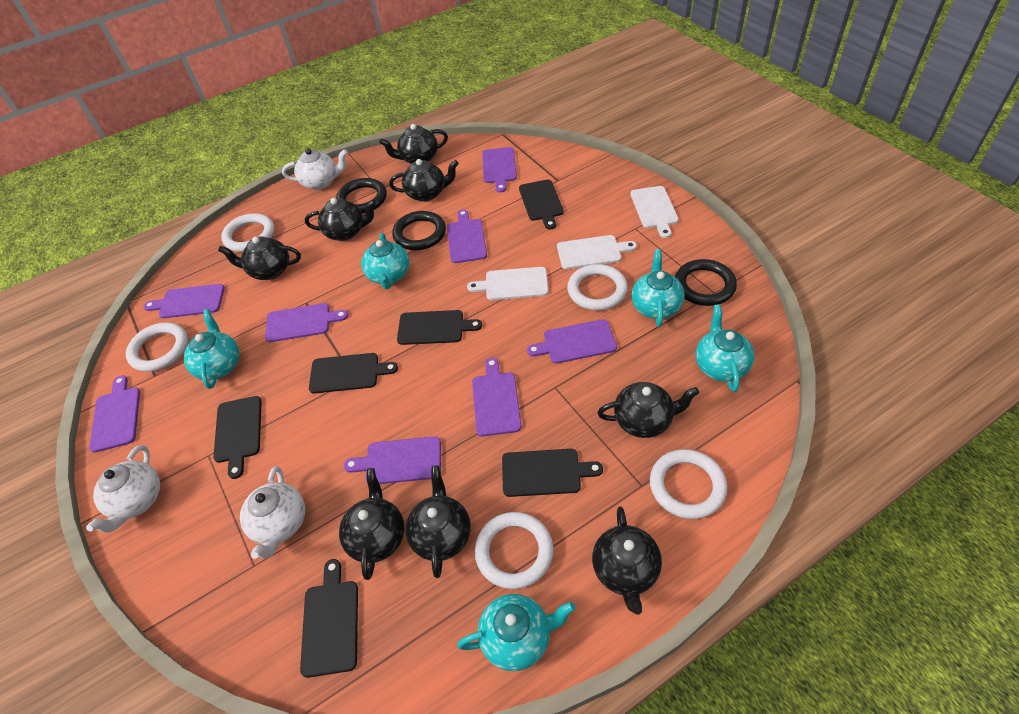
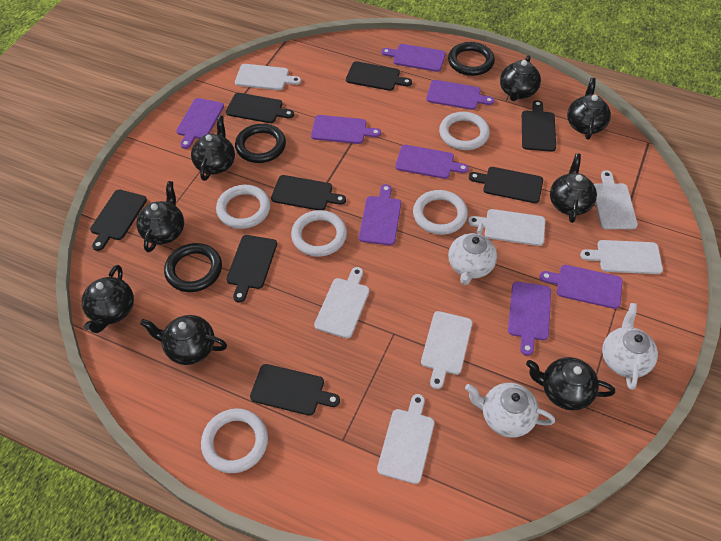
black cutting board: [213,396,262,479] [300,559,358,678] [309,353,398,394] [397,310,482,345] [502,449,603,497] [519,180,564,229] = 6 -> [90,190,147,251] [226,93,294,123] [226,235,277,302] [250,364,340,416] [271,175,346,210] [346,61,412,91] [469,167,543,203] [522,100,556,152] = 8
turquoise teapot: [184,309,239,389] [361,233,409,289] [457,594,575,671] [631,249,685,327] [695,304,755,392] = 5 -> none = 0
white cutting board: [467,267,549,300] [557,235,637,269] [630,186,679,238] = 3 -> [235,64,301,90] [314,267,370,338] [377,394,434,484] [421,311,472,389] [468,209,545,246] [580,240,663,274] [594,170,638,229] = 7

